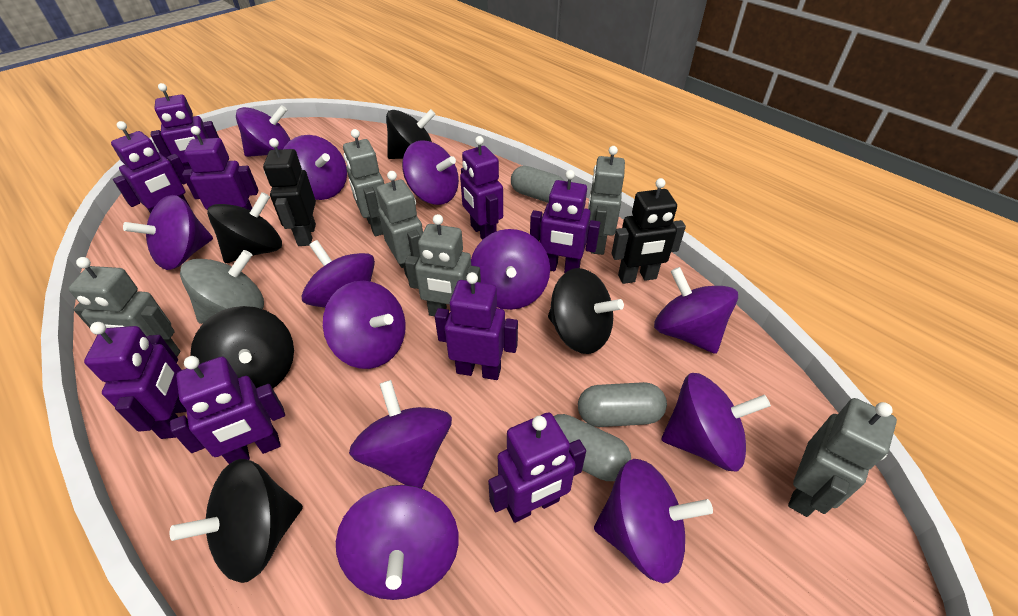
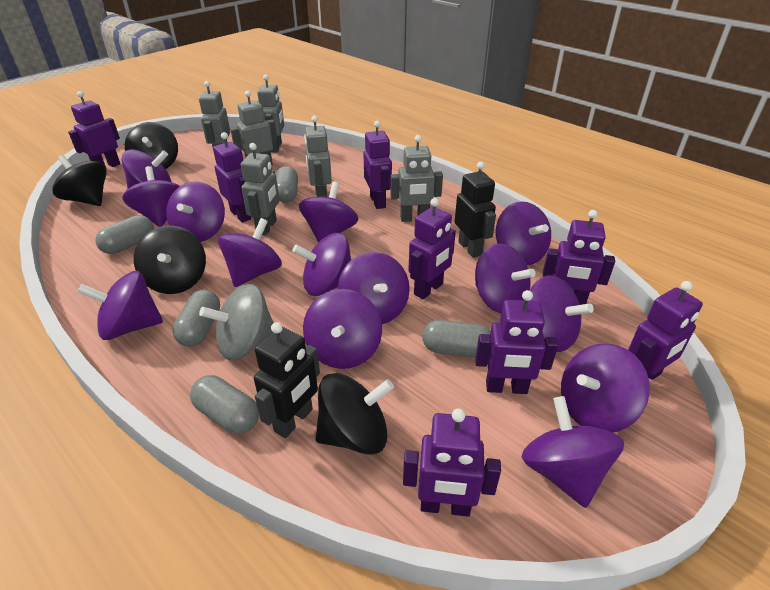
black spinning top: [170,459,303,583] [190,306,294,388] [207,192,282,263] [386,109,436,159] [548,268,624,354] = 5 -> [52,155,107,206] [125,122,178,169] [134,226,206,294] [316,373,394,455] = 4
grey capsule: [511,166,564,203] [554,414,631,481] [578,382,667,427] = 3 -> [95,215,154,254] [173,290,220,347] [190,375,259,434] [276,166,298,203] [422,320,491,358] = 5
purple robot: [84,322,187,439] [111,121,190,214] [151,83,219,170] [170,356,285,464] [182,126,259,211] [435,272,518,380] [460,136,503,240] [488,412,586,523] [530,170,600,273] = 9 -> [68,91,120,167] [213,132,251,222] [363,121,392,209] [403,409,501,517] [408,198,456,299] [475,290,558,394] [543,210,615,305] [628,281,703,380] = 8
purple spinning top: [123,195,213,270] [236,105,290,157] [284,135,347,200] [302,240,375,308] [323,281,406,369] [336,485,459,600] [349,380,452,489] [402,140,459,205] [471,229,550,310] [594,459,713,583] [654,267,738,354] [662,373,771,471] = 12 -> [77,271,163,340] [121,149,171,189] [122,166,180,227] [166,181,225,242] [218,218,282,287] [292,233,351,296] [299,181,359,243] [303,289,382,369] [338,252,410,324] [475,243,536,313] [496,201,551,265] [521,396,624,508] [530,275,594,352] [561,344,650,433] = 14

